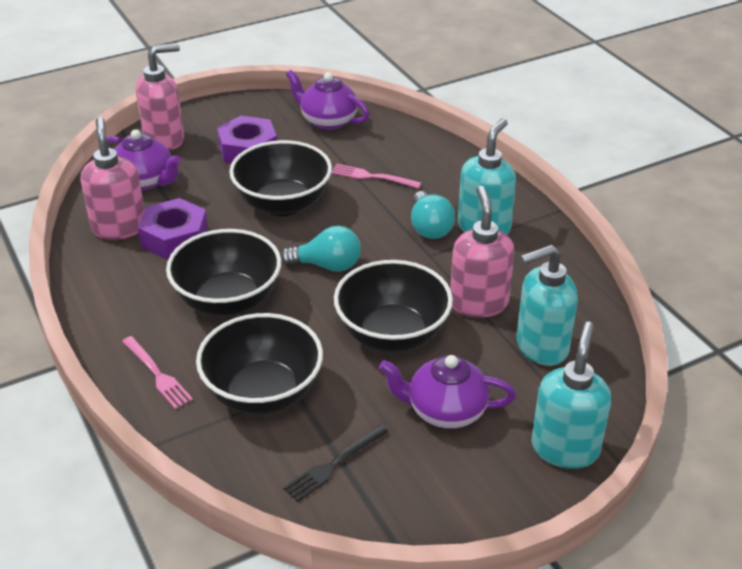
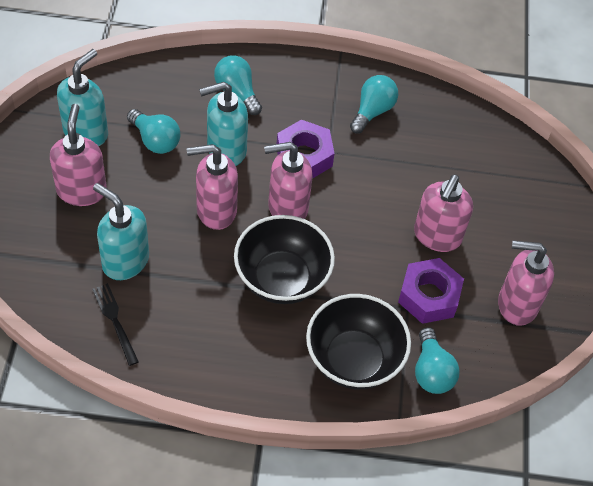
black bowl: [166,229,281,316] [196,313,323,414] [229,140,332,216] [334,260,453,352] = 4 -> [234,215,335,304] [306,294,411,389] = 2
pink fork: [122,336,193,409] [332,164,421,189] = 2 -> none = 0
pink soap dispenser: [81,117,145,240] [136,43,184,150] [450,186,515,318] = 3 -> [50,104,107,206] [187,144,238,230] [264,142,313,219] [414,174,473,252] [498,240,554,326] = 5
purple teapot: [106,129,181,191] [286,70,370,130] [379,355,516,429] = 3 -> none = 0
turquoise light bulb: [280,226,361,272] [411,191,455,239] = 2 -> [127,109,181,154] [214,55,262,115] [350,75,398,133] [415,327,460,394] = 4

